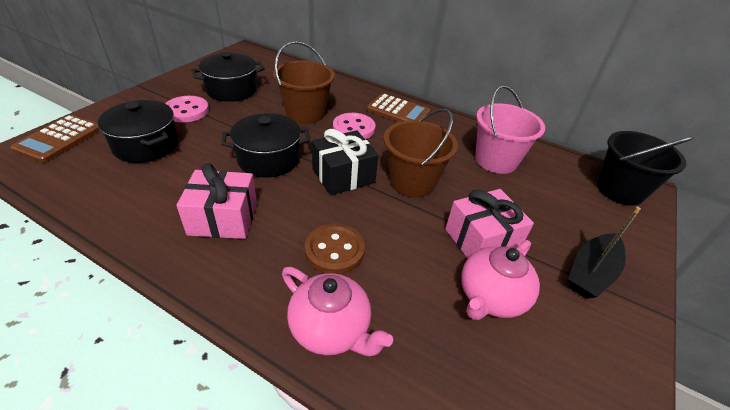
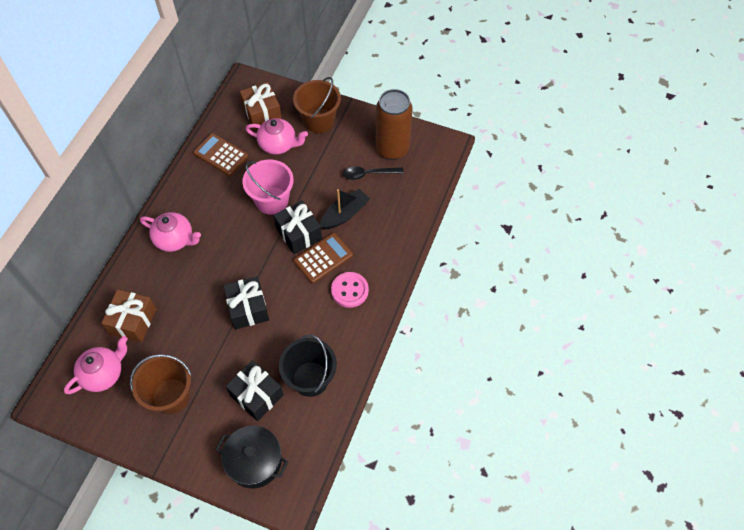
black gift: [312,129,378,196] = 1 -> [223,276,269,329] [225,360,284,421] [274,200,322,254] = 3
black pot: [98,100,179,163] [191,52,265,102] [221,113,310,177] = 3 -> [215,426,288,489] = 1
black spoon: none = 0 -> [343,166,404,180] = 1
brown button: [305,224,365,274] = 1 -> none = 0
brown can: none = 0 -> [376,89,413,160] = 1
brown gift: none = 0 -> [101,290,156,342] [240,82,282,130] = 2
pink button: [165,96,209,122] [333,113,375,139] = 2 -> [331,272,369,308] = 1
pink gift: [176,163,257,239] [445,189,534,259] = 2 -> none = 0
pink teapot: [282,267,393,356] [461,240,540,320] = 2 -> [64,336,127,394] [140,212,201,252] [246,118,308,155] = 3

